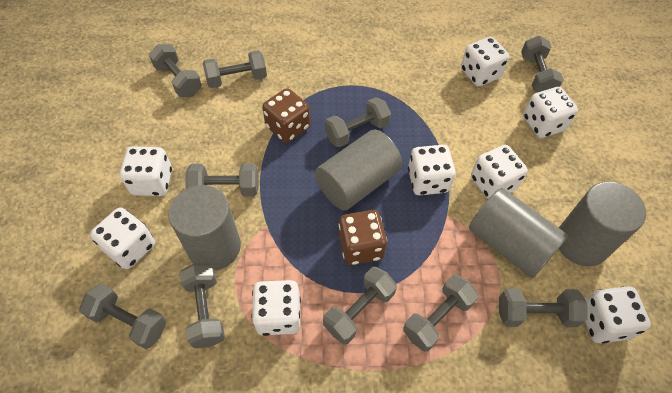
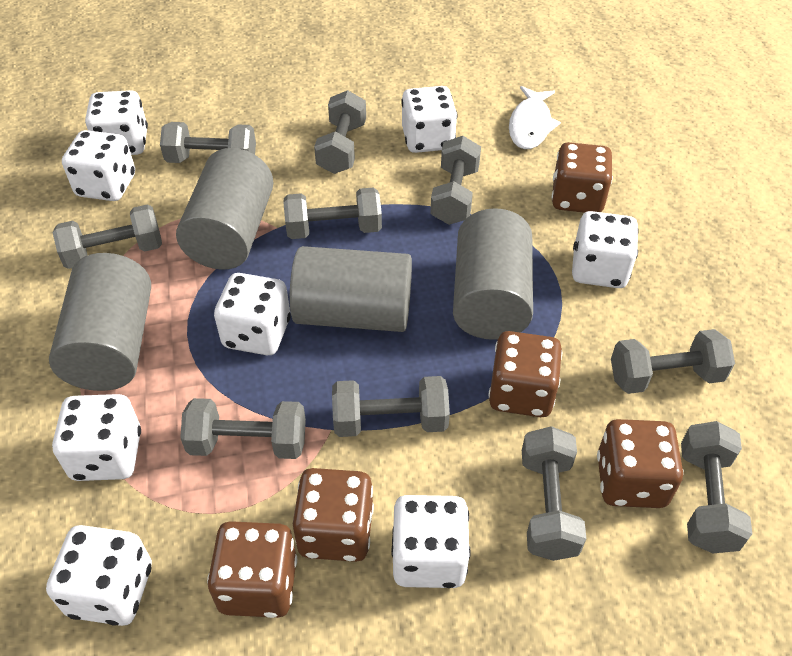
brown dice: [262,88,310,143] [339,210,387,265] = 2 -> [207,521,297,618] [293,468,374,562] [488,331,562,417] [552,142,613,213] [597,419,684,508] = 5
white fish: none = 0 -> [509,86,561,149] = 1

